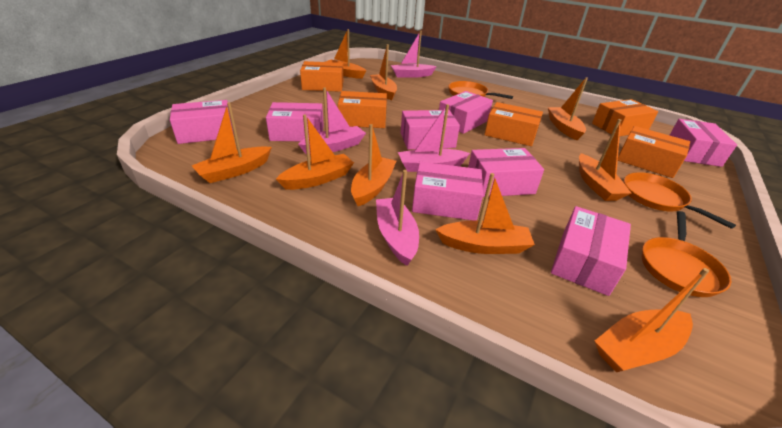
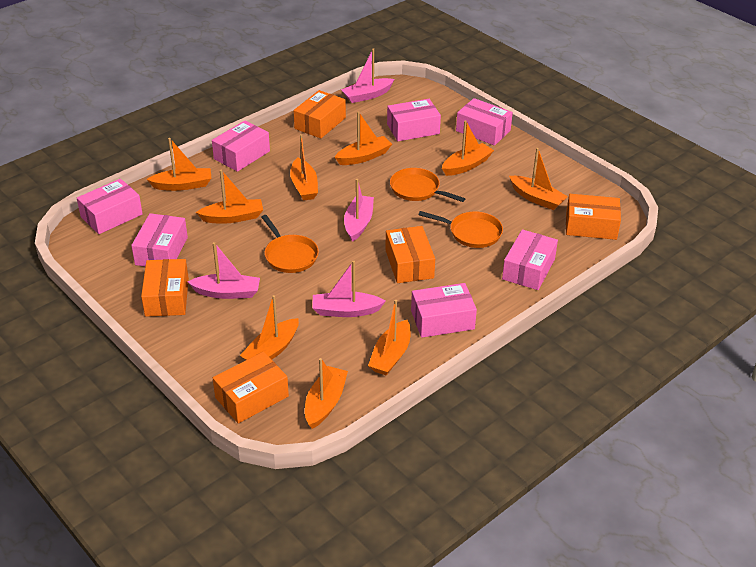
pink box: [170,100,234,144] [266,102,324,141] [401,110,460,150] [412,162,483,220] [439,91,493,134] [468,148,544,197] [551,206,631,296] [670,119,737,167] = 8 -> [77,179,143,234] [131,213,188,266] [212,120,270,172] [387,99,441,141] [411,283,477,338] [456,98,513,146] [502,229,558,290] = 7

